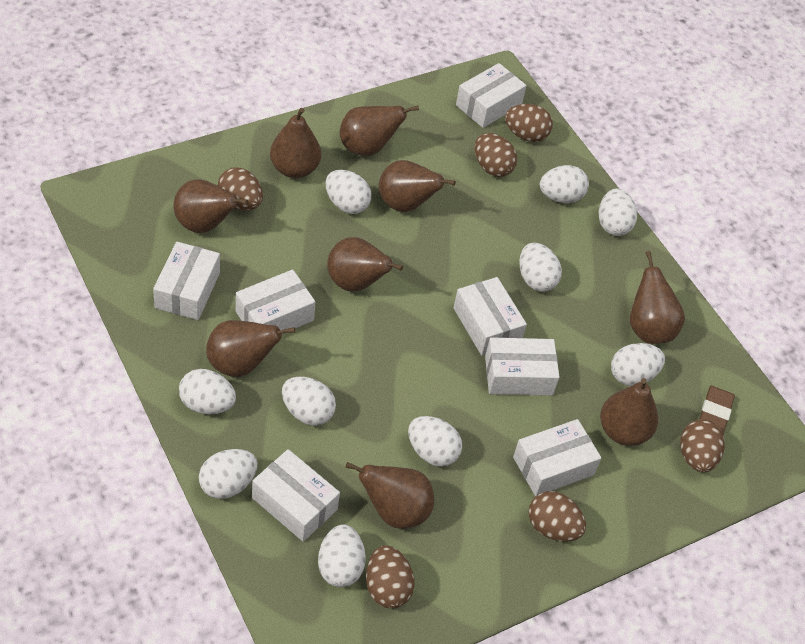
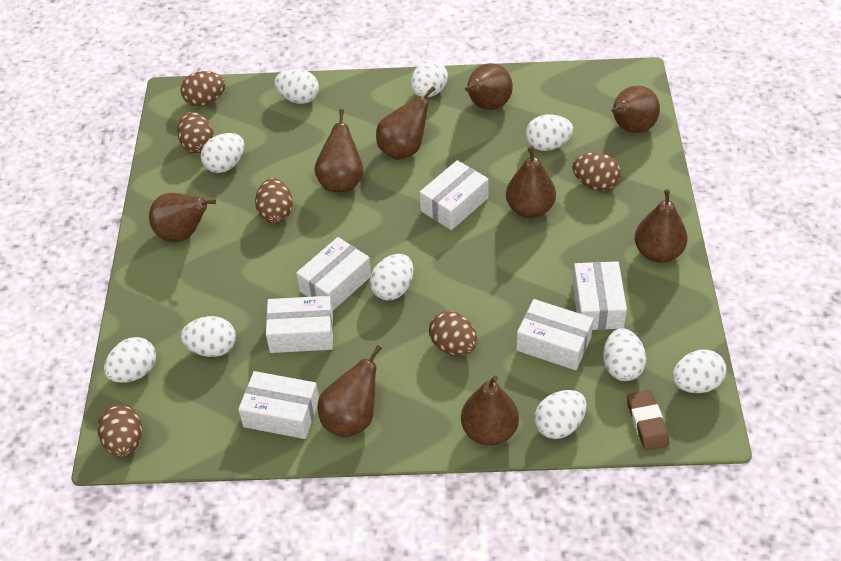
white box: [153,242,220,320] [236,269,315,334] [252,449,340,542] [453,277,527,356] [456,63,527,128] [485,337,560,395] [513,419,601,496] = 7 -> [238,371,319,439] [266,296,333,353] [296,237,371,311] [420,160,489,230] [516,299,594,370] [572,261,627,330] = 6

